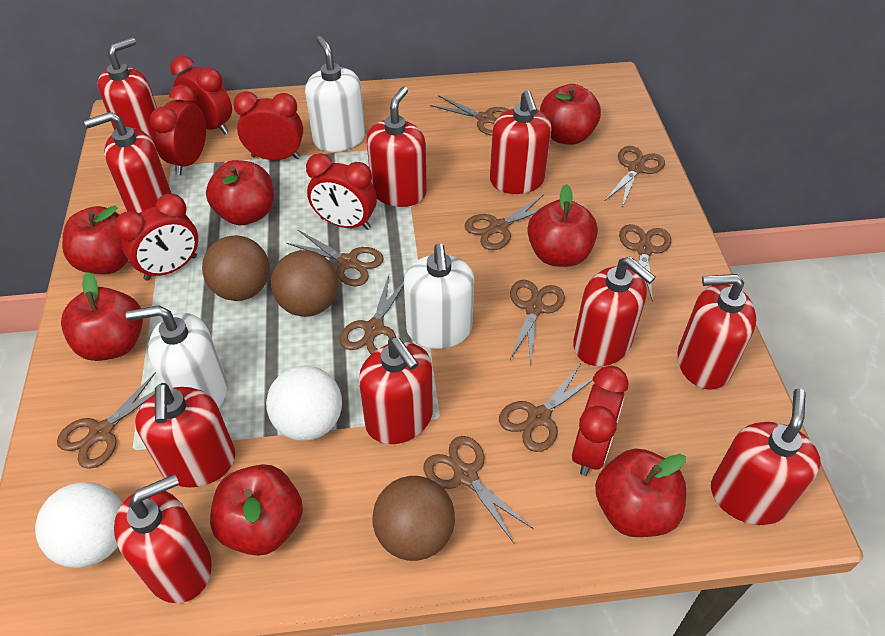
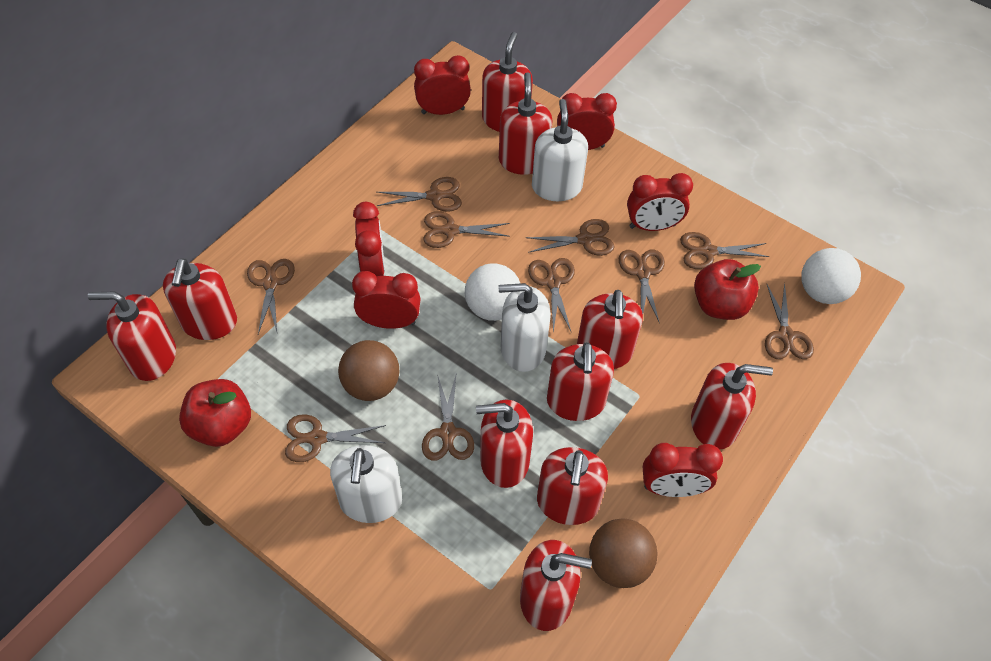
brown ball: [202,235,270,301] [271,250,338,317] [372,476,455,561] = 3 -> [338,340,399,401] [589,519,658,588] = 2
red apple: [61,272,143,361] [62,206,128,274] [206,160,274,225] [210,464,303,556] [527,184,598,267] [540,84,601,145] [595,449,686,537] = 7 -> [179,379,251,447] [694,259,761,320] = 2

